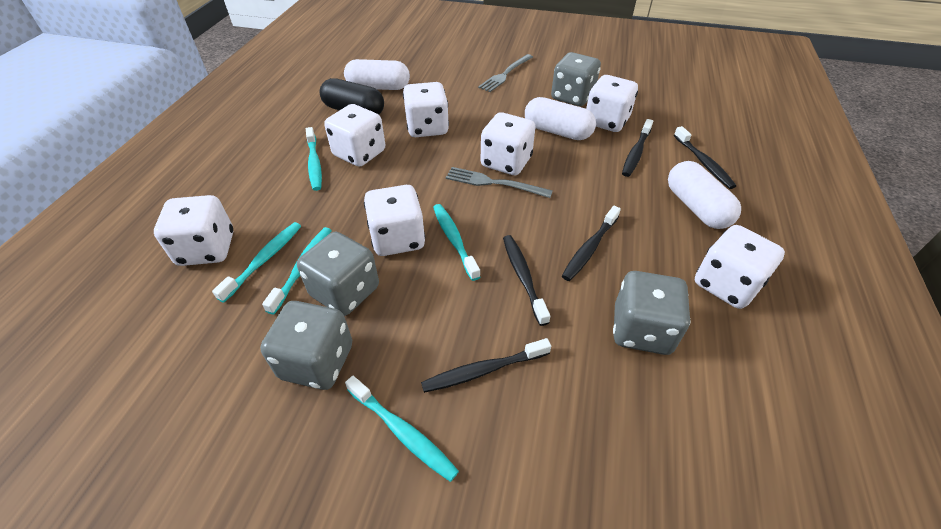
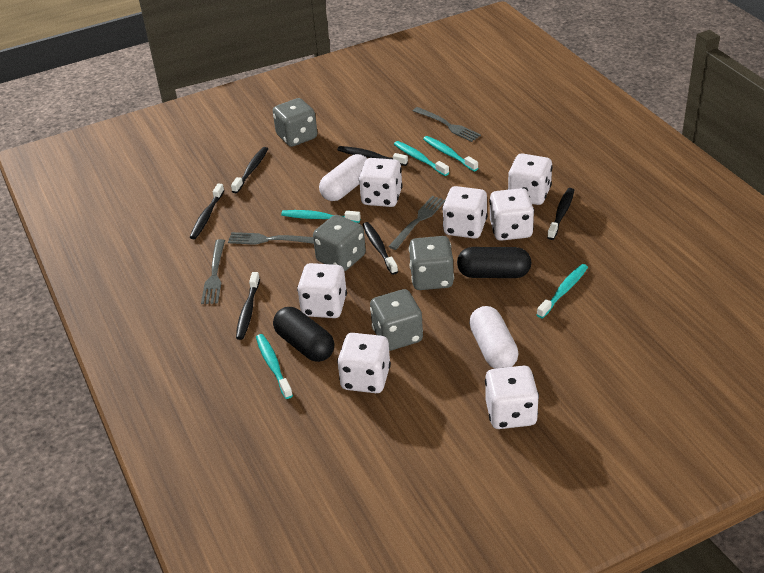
black capsule: [320,78,384,115] = 1 -> [273,307,334,362] [457,247,531,278] = 2
black toothbrush: [421,338,551,393] [503,235,550,326] [562,206,621,281] [622,119,653,177] [674,126,736,189] = 5 -> [189,183,225,239] [231,147,268,193] [236,272,260,340] [337,146,408,166] [362,222,398,275] [547,188,574,240] = 6
grey fork: [446,167,553,198] [478,54,533,92] = 2 -> [201,239,225,304] [228,232,314,245] [388,196,445,250] [413,107,481,142] = 4
white capsule: [344,59,410,90] [525,97,596,140] [668,161,741,229] = 3 -> [319,154,368,201] [469,306,518,369] = 2

